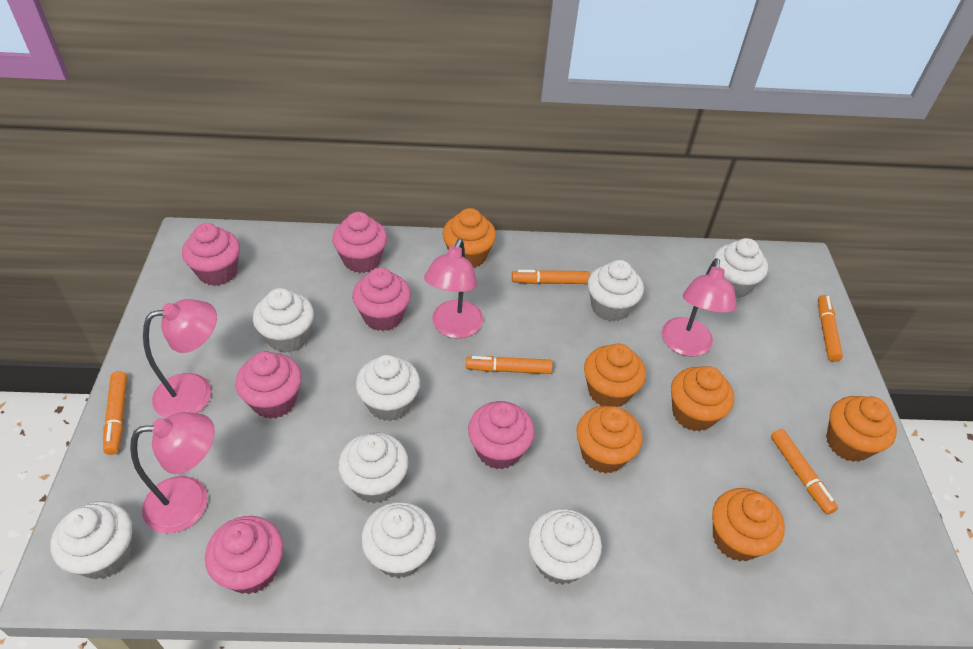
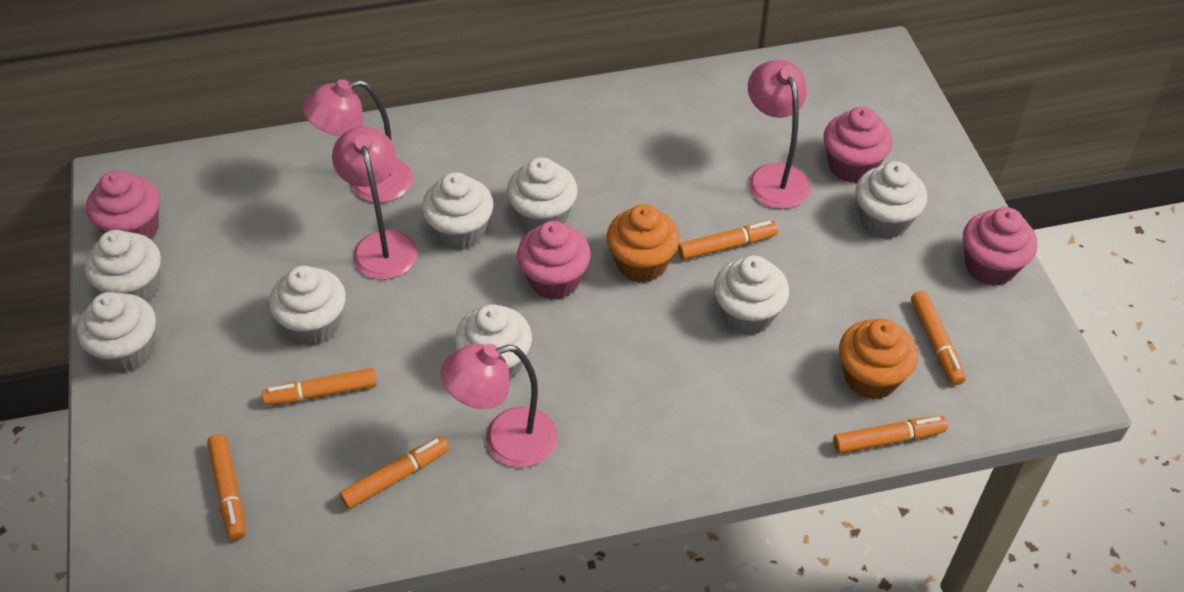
orange cupcake: [443,208,496,268] [577,405,643,474] [584,344,646,407] [671,366,734,432] [712,488,785,562] [826,396,897,462] = 6 -> [607,204,680,283] [839,319,918,400] = 2
orange marker: [103,371,127,455] [466,356,553,374] [512,270,590,284] [771,429,838,514] [818,295,843,362] = 5 -> [207,434,246,541] [262,368,377,406] [340,436,449,509] [678,221,778,260] [833,416,948,453] [911,291,966,385] = 6
pink cupcake: [182,223,240,286] [205,516,283,594] [235,352,302,419] [332,212,387,273] [352,268,411,331] [468,401,535,469] = 6 -> [86,171,159,239] [517,221,591,300] [823,106,893,183] [963,207,1037,286] = 4

